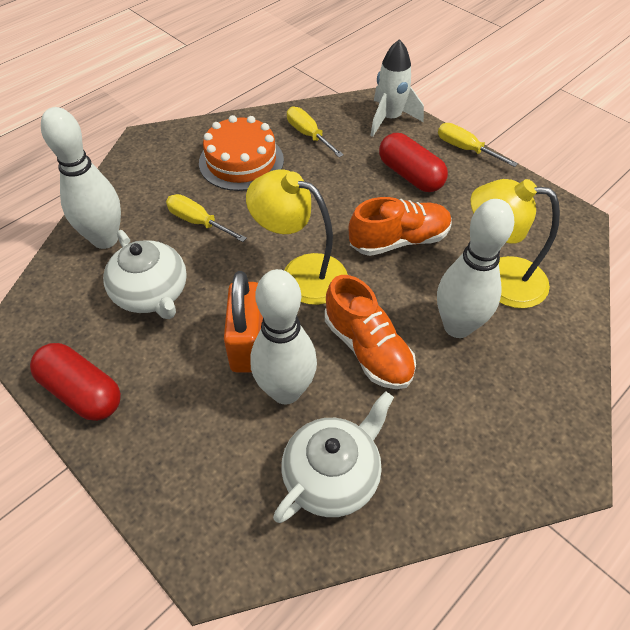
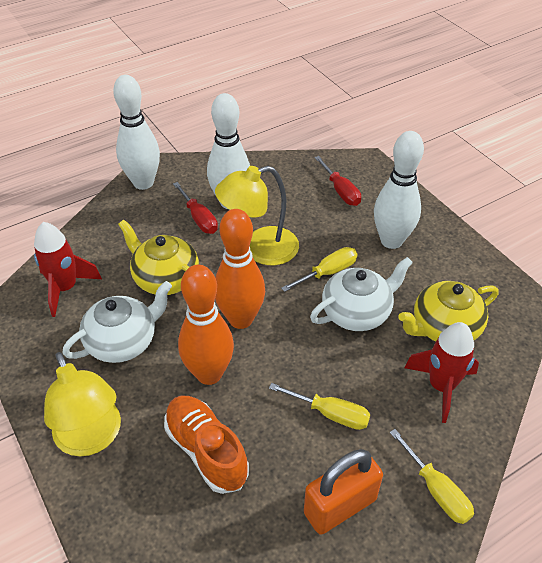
orange bowling pin: none = 0 -> [178,264,234,385] [215,209,265,329] = 2
orange cake: [199,115,284,191] = 1 -> none = 0
orange shoe: [325,275,416,389] [349,197,452,256] = 2 -> [164,396,249,494] = 1
red capsule: [30,343,121,421] [379,133,448,192] = 2 -> none = 0
red rocket: none = 0 -> [34,222,102,317] [404,322,479,423] = 2
red screwdriver: none = 0 -> [173,182,218,234] [314,156,361,206] = 2
white rocket: [370,39,424,137] = 1 -> none = 0
yellow teapot: none = 0 -> [118,220,199,295] [399,281,498,342] = 2

